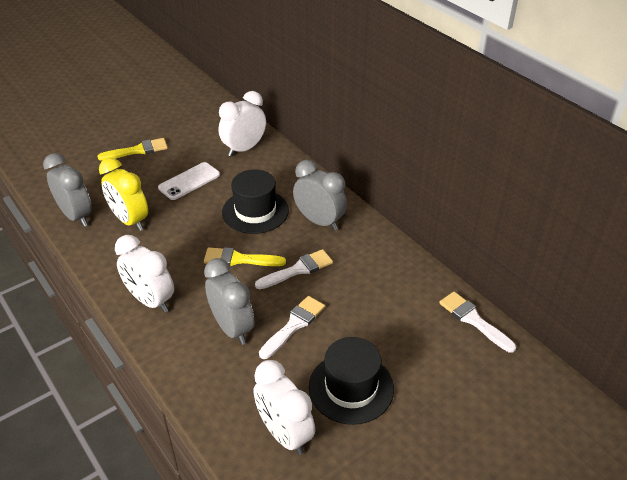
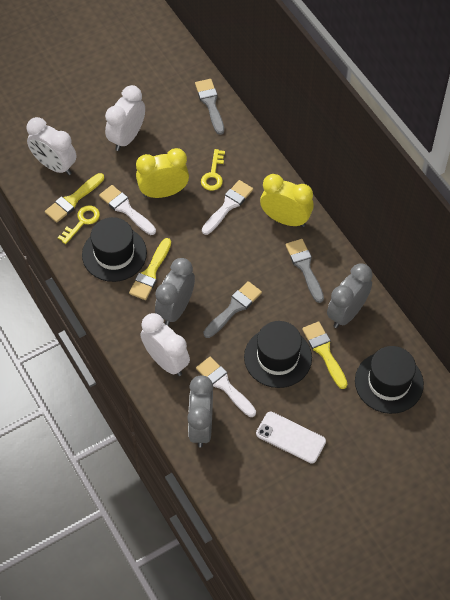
black hat: [222,169,289,234] [309,337,394,425] = 2 -> [82,217,147,282] [244,321,312,388] [355,346,424,414] = 3
grey brush: none = 0 -> [195,79,224,135] [203,281,262,338] [286,239,324,303] = 3
yellow brush: [97,138,168,161] [204,247,286,266] = 2 -> [45,173,104,223] [129,238,171,300] [302,322,347,389] = 3
yellow clock: [99,158,148,231] = 1 -> [136,148,189,198] [260,174,314,227] = 2
yellow key: none = 0 -> [58,205,100,244] [201,149,225,191] = 2

